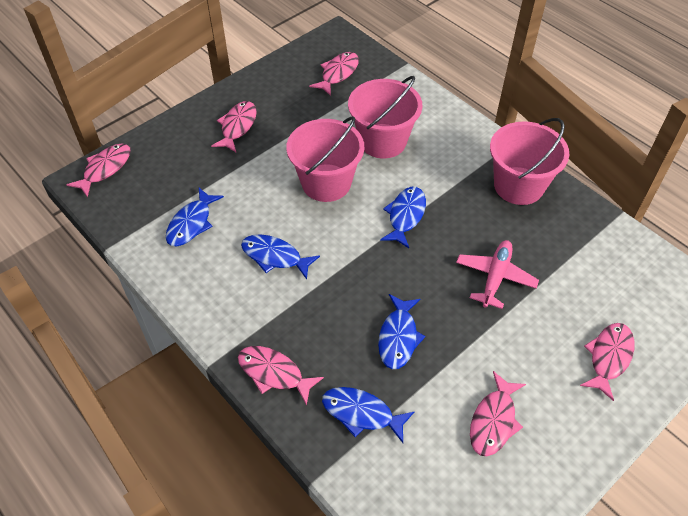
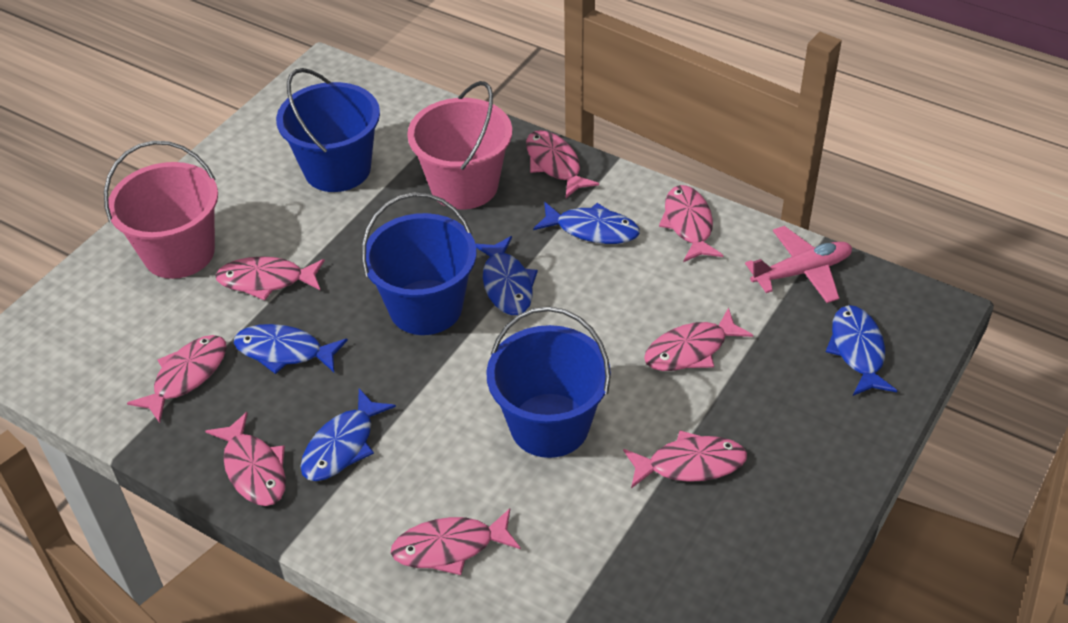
blue bucket: none = 0 -> [276,68,380,192] [361,192,477,335] [486,307,611,458] = 3
pink bucket: [286,116,364,202] [348,76,423,158] [490,118,570,205] = 3 -> [104,141,218,279] [407,81,512,209] = 2
pink fish: [66,144,131,197] [211,101,257,153] [238,346,324,406] [309,52,359,96] [470,371,526,456] [580,323,634,401] = 6 -> [127,335,227,423] [205,412,286,506] [215,257,325,301] [391,508,521,575] [526,130,599,198] [623,430,747,488] [644,307,753,371] [659,185,723,262] = 8

